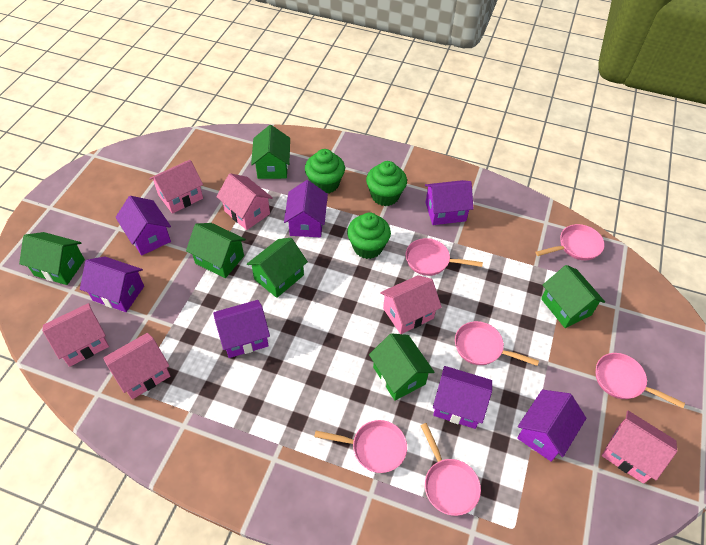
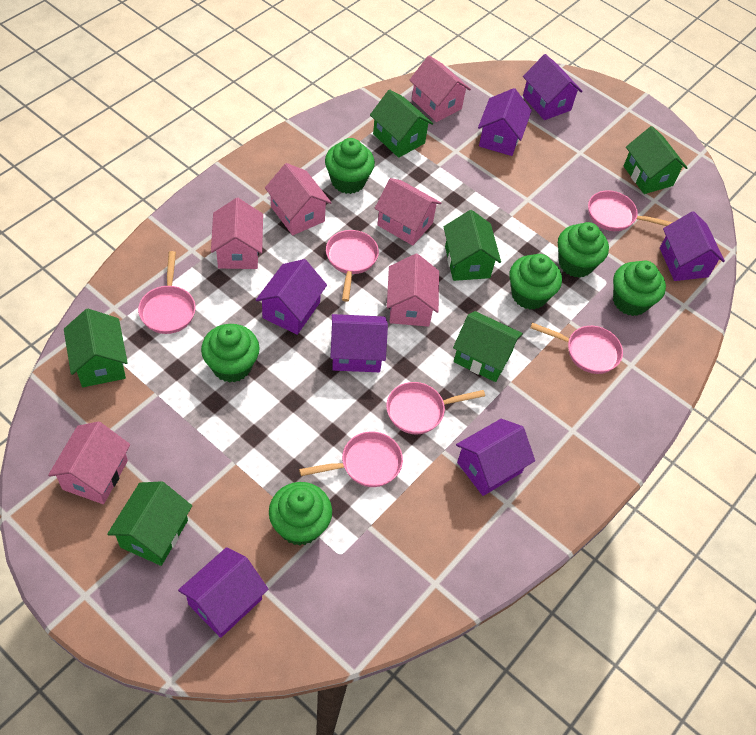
green cupcake: [305,149,345,193] [347,213,391,259] [366,161,407,206] = 3 -> [201,324,260,383] [269,482,332,546] [325,138,375,194] [509,254,562,310] [558,222,609,278] [613,261,666,316] = 6

